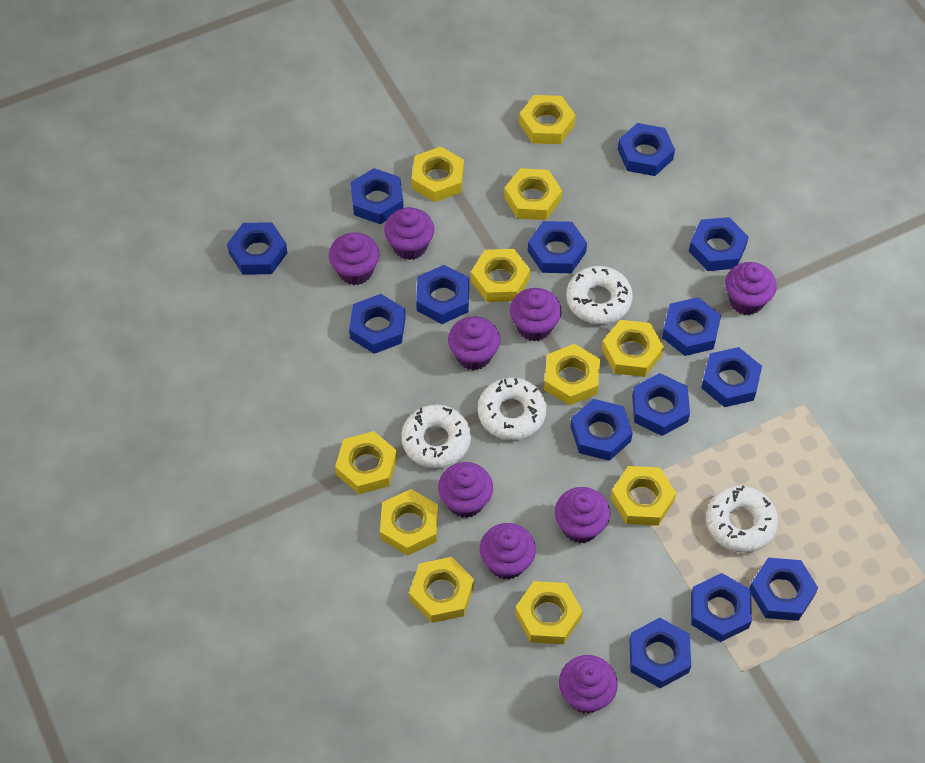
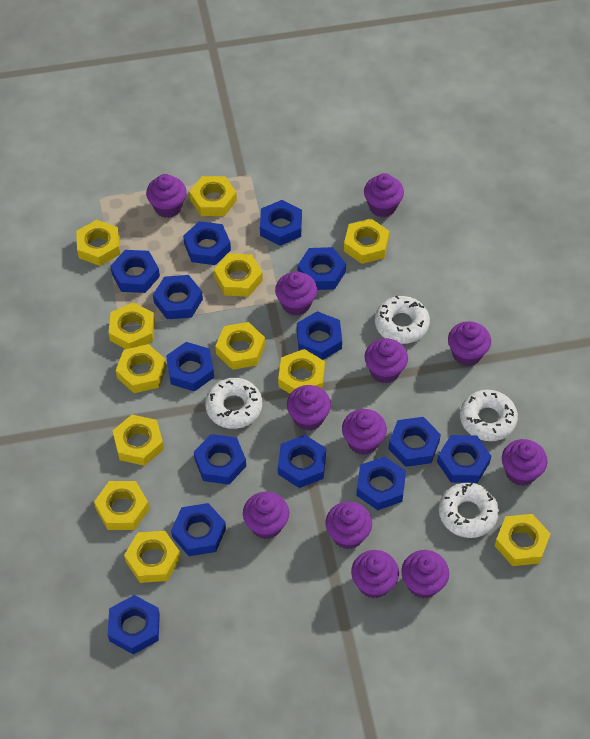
purple cupcake: [329,232,379,285] [384,207,434,260] [438,462,493,518] [448,316,500,370] [480,523,536,580] [510,288,562,341] [555,487,610,543] [559,655,618,714] [725,262,777,315] = 9 -> [146,174,186,218] [243,492,289,539] [275,271,317,316] [287,385,331,431] [325,502,372,549] [342,409,387,455] [351,550,399,598] [364,173,404,217] [365,338,408,383] [401,550,449,598] [448,321,491,366] [502,439,547,486] = 12
yellow nut: [335,431,397,494] [380,489,438,556] [409,557,474,623] [411,147,464,202] [471,249,530,302] [504,168,562,220] [515,581,583,644] [519,95,576,144] [544,344,600,406] [602,320,664,377] [611,466,676,526] = 11 -> [76,220,120,266] [94,481,149,530] [108,302,155,349] [113,415,164,466] [116,344,167,393] [124,531,181,583] [190,176,237,216] [214,253,263,297] [215,322,265,370] [278,349,325,394] [344,219,389,264] [495,514,550,566] = 12

